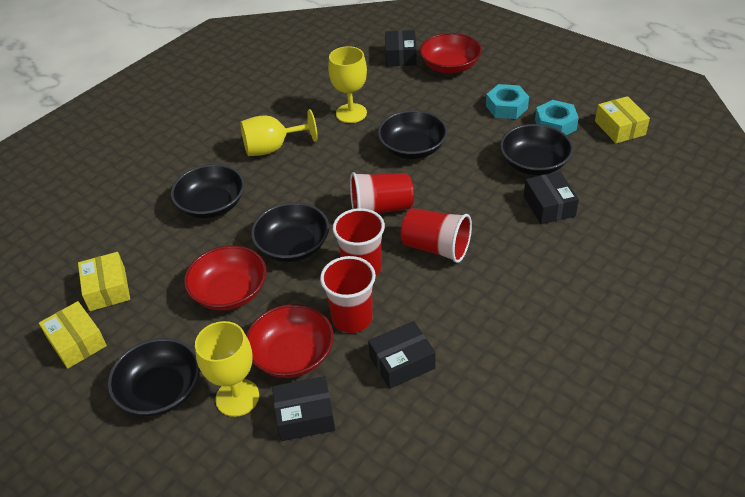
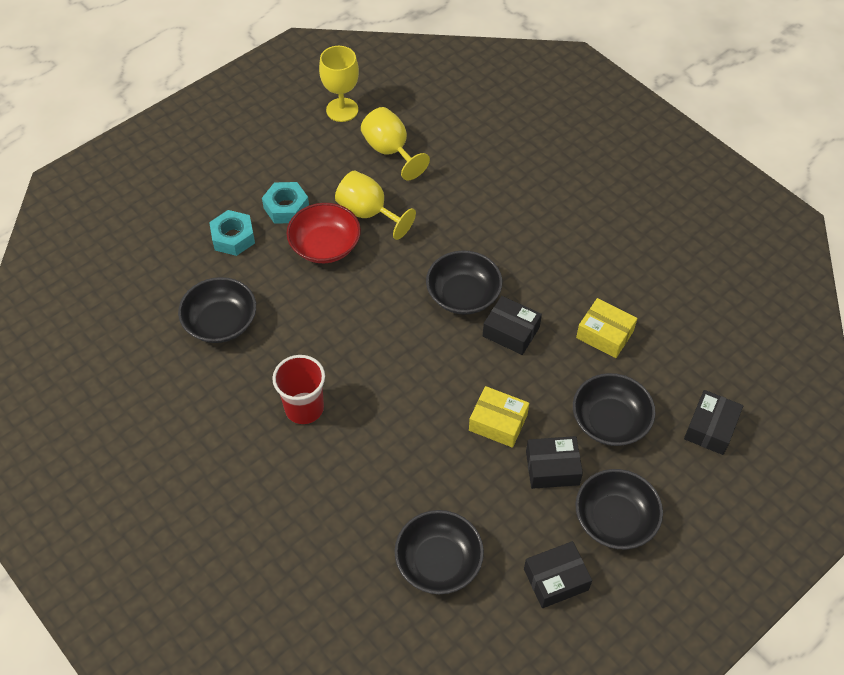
red bowl: [184,246,267,310] [246,304,334,378] [420,33,482,73] = 3 -> [286,203,361,263] = 1
red cup: [320,256,376,333] [333,208,385,276] [350,172,414,213] [400,208,472,263] = 4 -> [272,355,325,424] = 1
yellow box: [39,301,107,369] [78,252,130,311] [595,96,650,143] = 3 -> [469,386,529,448] [576,298,637,358] = 2

